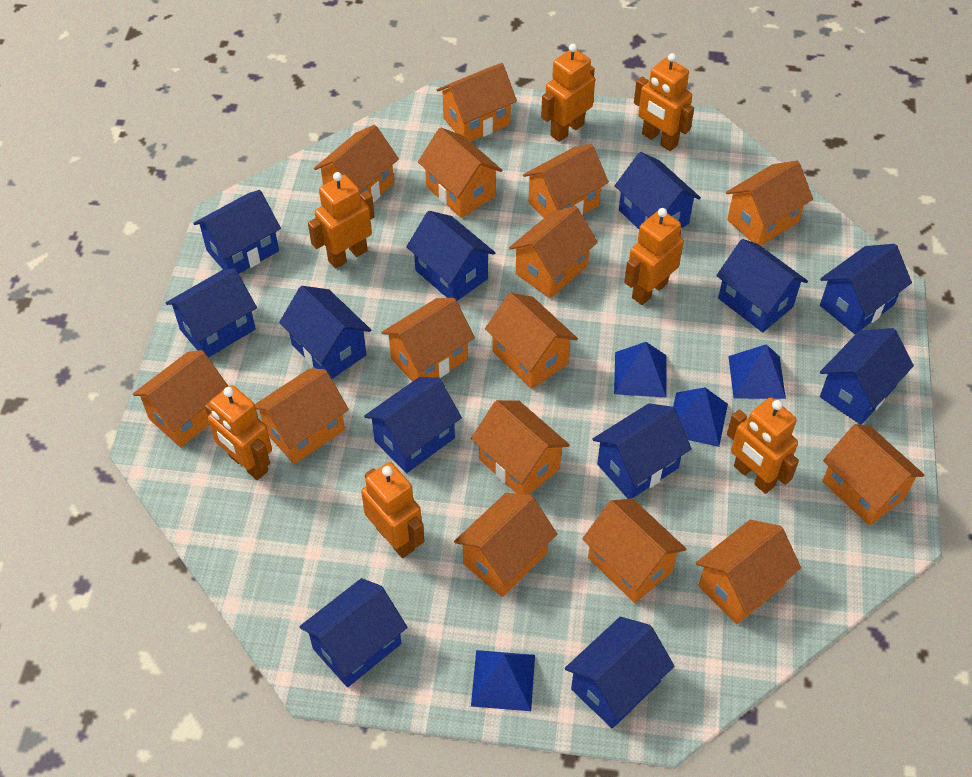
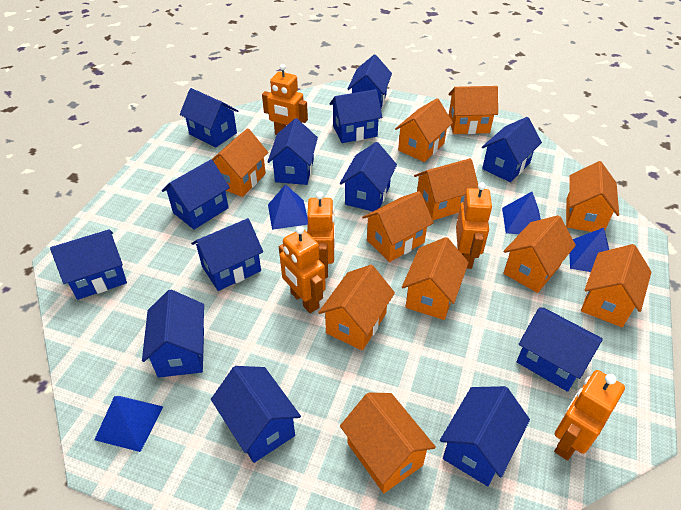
blue house: [166,268,257,358] [193,190,281,274] [279,286,371,379] [299,578,408,687] [364,377,462,473] [406,211,495,301] [565,617,675,729] [592,403,692,499] [615,152,701,229] [716,239,808,332] [820,244,912,334] [820,328,914,425] = 12 -> [50,229,127,300] [142,289,204,378] [162,159,230,230] [180,88,238,147] [191,218,263,291] [211,366,301,463] [267,118,318,185] [329,89,382,143] [340,142,397,212] [348,54,392,108] [440,386,530,486] [482,117,542,182] [517,308,603,392] = 13
orange house: [133,350,228,447] [255,368,349,464] [314,125,399,203] [381,298,475,382] [418,128,502,218] [437,63,517,142] [454,493,557,597] [471,400,570,495] [485,293,578,389] [509,206,598,298] [523,144,609,218] [582,498,686,603] [696,520,801,624] [726,161,813,246] [822,424,924,526] = 15 -> [212,128,268,197] [318,265,395,350] [340,393,436,493] [362,191,434,262] [395,98,453,162] [402,237,469,320] [414,158,478,220] [448,86,498,134] [503,215,576,293] [566,161,619,232] [581,244,652,327] = 11
orange robot: [205,385,272,480] [308,172,375,269] [361,462,424,558] [541,44,595,142] [624,208,684,305] [634,53,694,151] [727,397,799,494] = 7 -> [262,64,308,135] [279,226,326,313] [307,192,335,278] [456,182,492,269] [554,370,625,461] = 5

